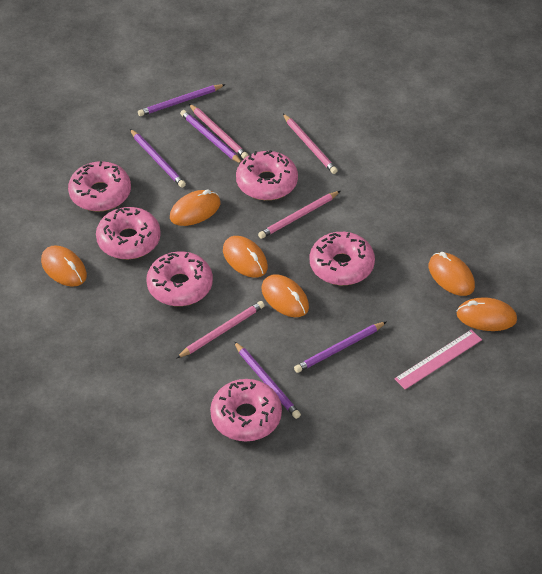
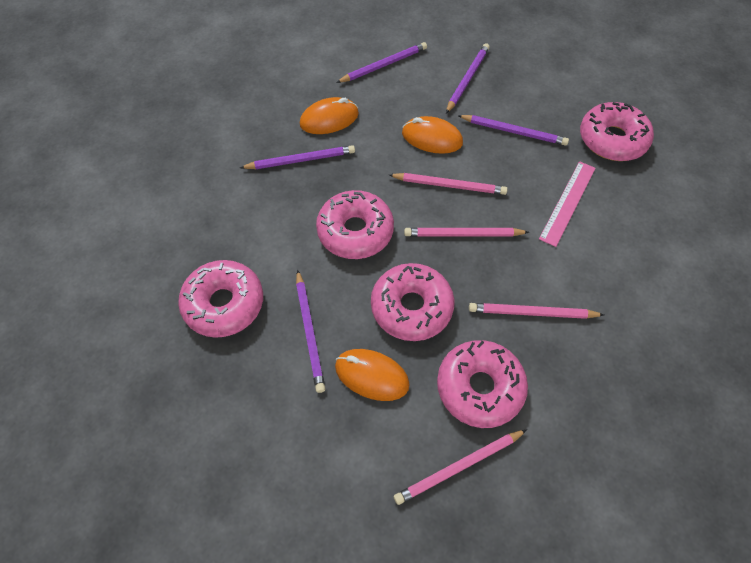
orange mouse: [41,245,87,287] [170,189,220,226] [223,236,268,278] [262,274,309,317] [429,252,475,296] [456,297,517,331] = 6 -> [300,97,359,134] [335,349,410,401] [402,116,463,154] = 3
pink donut: [68,161,131,212] [96,207,161,259] [146,251,213,306] [210,379,282,442] [236,150,298,200] [310,232,375,285] = 6 -> [178,260,263,338] [316,190,394,259] [371,263,455,341] [437,340,528,428] [580,102,654,161] = 5

